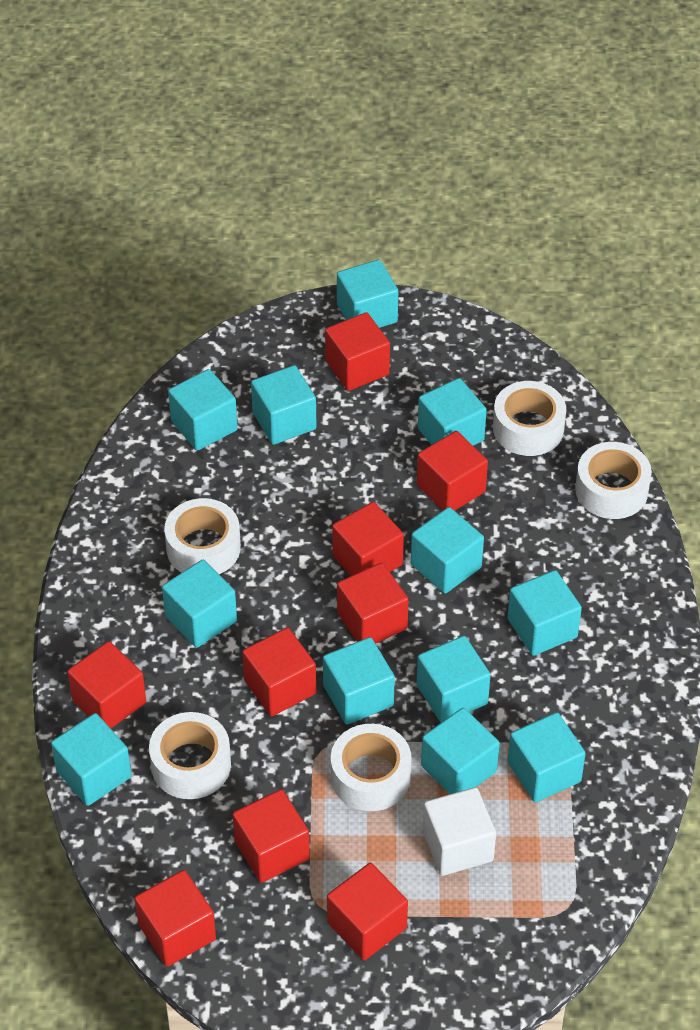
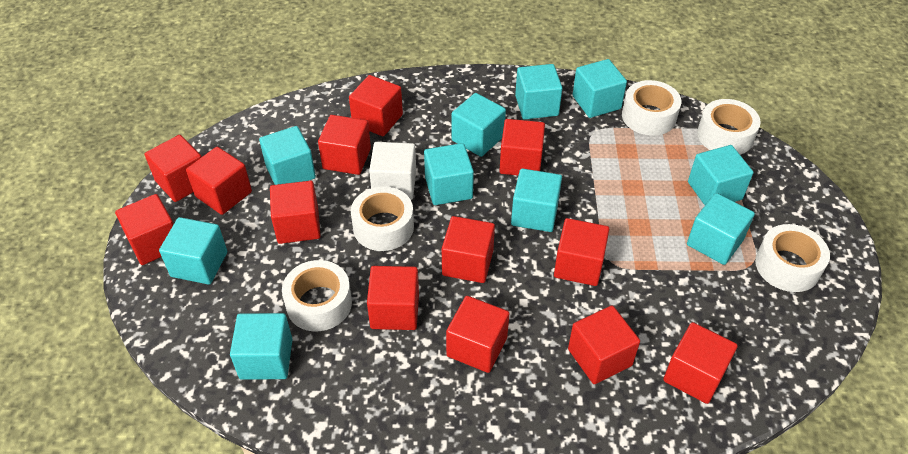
red cube: [67,641,146,728] [135,870,216,967] [233,789,310,883] [242,628,316,716] [325,312,390,391] [327,863,408,960] [332,502,404,576] [337,563,409,644] [417,431,488,511] = 9 -> [115,194,174,265] [144,135,202,202] [186,147,252,215] [270,181,321,244] [318,115,371,175] [349,75,403,136] [367,266,419,330] [442,216,495,283] [446,296,510,373] [499,119,545,176] [554,218,609,286] [568,306,640,384] [663,322,738,404] = 13
turquoise cube: [51,713,132,806] [162,560,237,648] [168,369,238,451] [251,365,317,445] [323,637,395,725] [337,259,398,328] [411,507,484,594] [417,636,491,722] [418,378,487,446] [421,708,500,794] [507,570,582,656] [508,712,586,802] = 12 -> [159,217,227,285] [230,313,293,380] [259,126,316,185] [424,143,474,205] [452,93,506,157] [511,168,562,232] [515,64,562,119] [572,59,627,118] [687,193,755,265] [688,145,753,205] = 10

